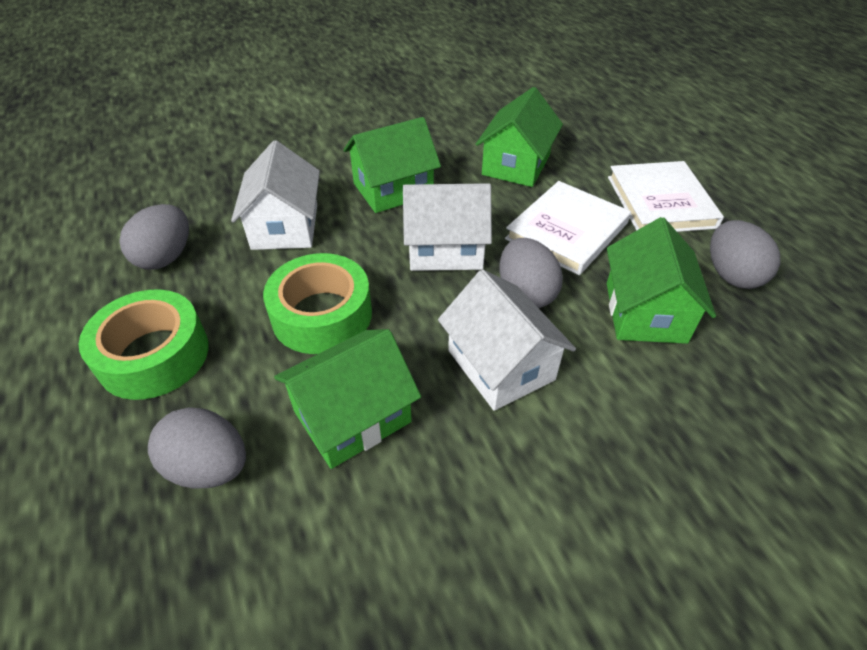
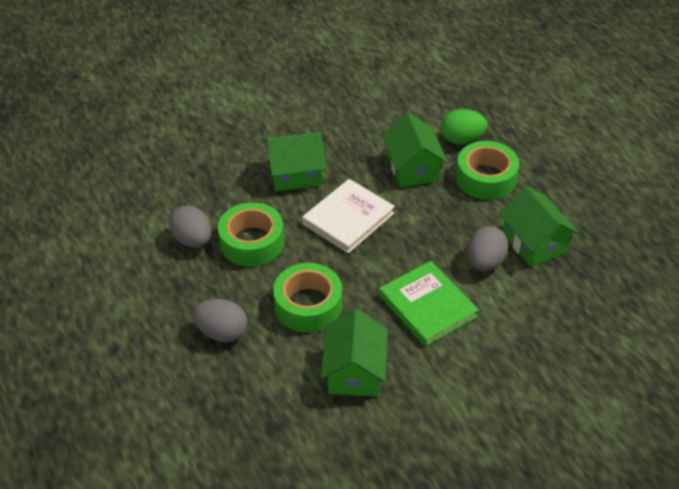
green book: none = 0 -> [379,261,479,347] = 1
green egg: none = 0 -> [441,109,488,144] = 1
green tape: [79,289,209,400] [263,253,372,354] = 2 -> [218,202,284,267] [273,263,342,333] [456,141,519,200] = 3
grey egg: [119,204,189,270] [148,407,246,489] [499,238,563,308] [710,220,780,289] = 4 -> [169,205,211,247] [193,299,247,342] [467,226,508,271] = 3
white book: [505,181,631,275] [608,161,724,232] = 2 -> [302,179,395,253] = 1
white house: [231,140,320,250] [403,183,492,271] [438,269,576,411] = 3 -> none = 0

